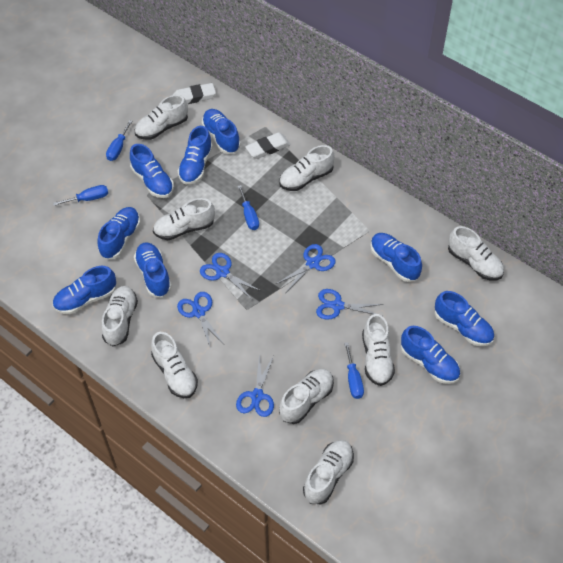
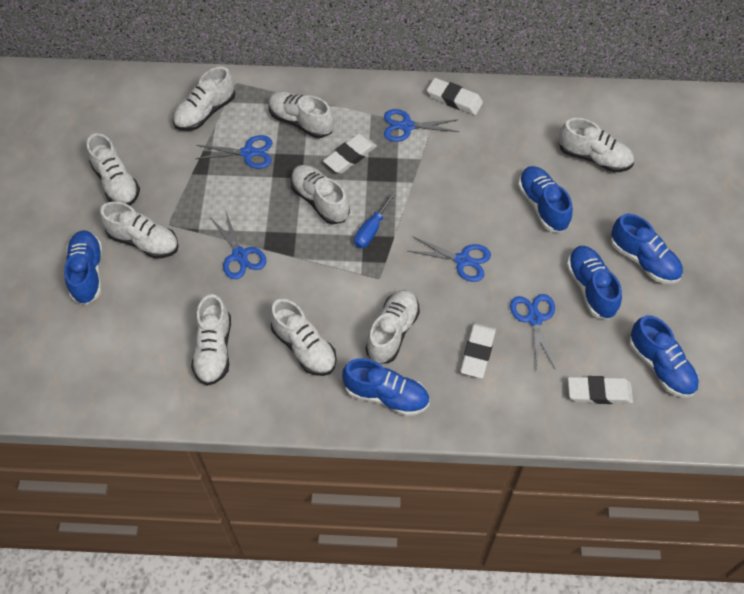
blue screwdriver: [53,185,108,206] [106,120,132,161] [238,185,259,230] [344,342,364,399] = 4 -> [354,193,396,248] = 1
blue shoe: [53,266,116,314] [97,207,140,259] [130,144,174,198] [134,242,172,297] [178,126,213,185] [202,109,241,154] [370,233,422,282] [401,326,460,384] [435,291,494,346] = 9 -> [64,230,103,305] [342,358,429,416] [518,166,573,232] [567,246,622,319] [611,214,683,284] [629,315,699,398] = 6
white eraser: [173,83,216,104] [245,132,291,159] = 2 -> [323,133,377,174] [427,78,483,115] [460,322,496,378] [568,376,633,404] = 4

